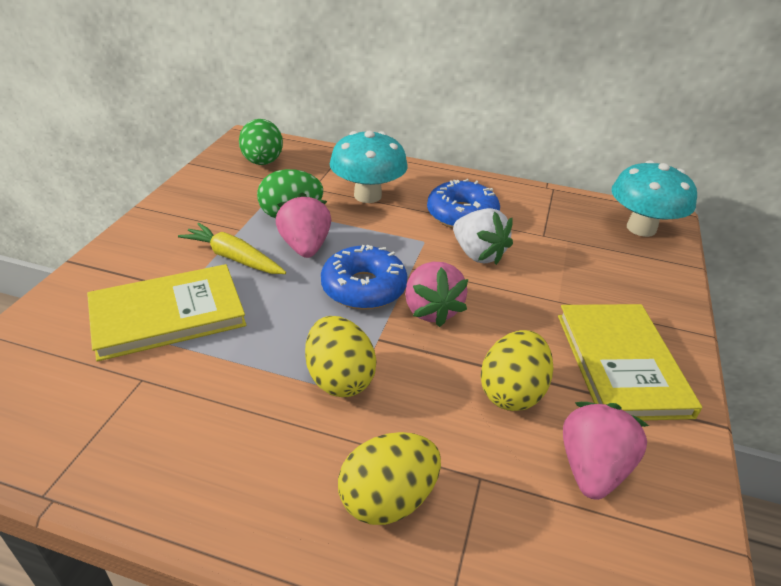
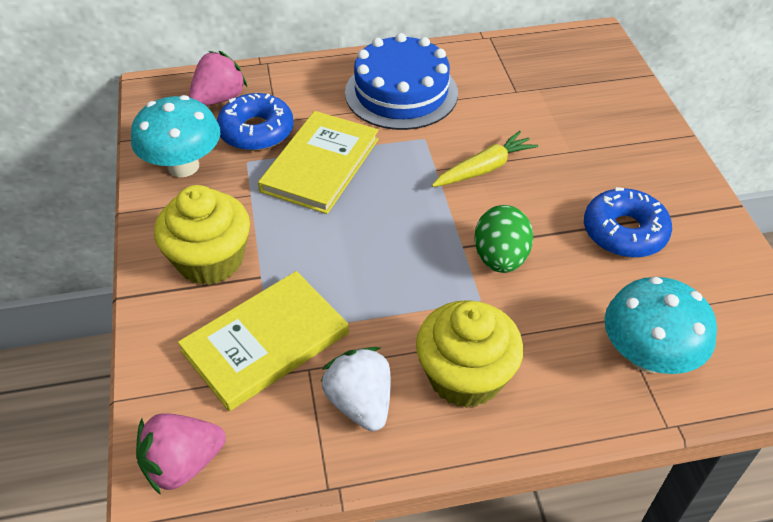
blue cake: none = 0 -> [345,33,458,130] = 1
green egg: [239,119,283,165] [257,169,323,218] = 2 -> [474,205,533,273] = 1
pink strawberry: [276,193,331,258] [405,262,468,327] [563,402,649,500] = 3 -> [136,413,226,495] [189,51,247,106] = 2
yellow cupcake: none = 0 -> [154,185,250,285] [416,300,523,408] = 2
yellow egg: [305,316,377,397] [338,432,441,525] [480,330,554,411] = 3 -> none = 0

